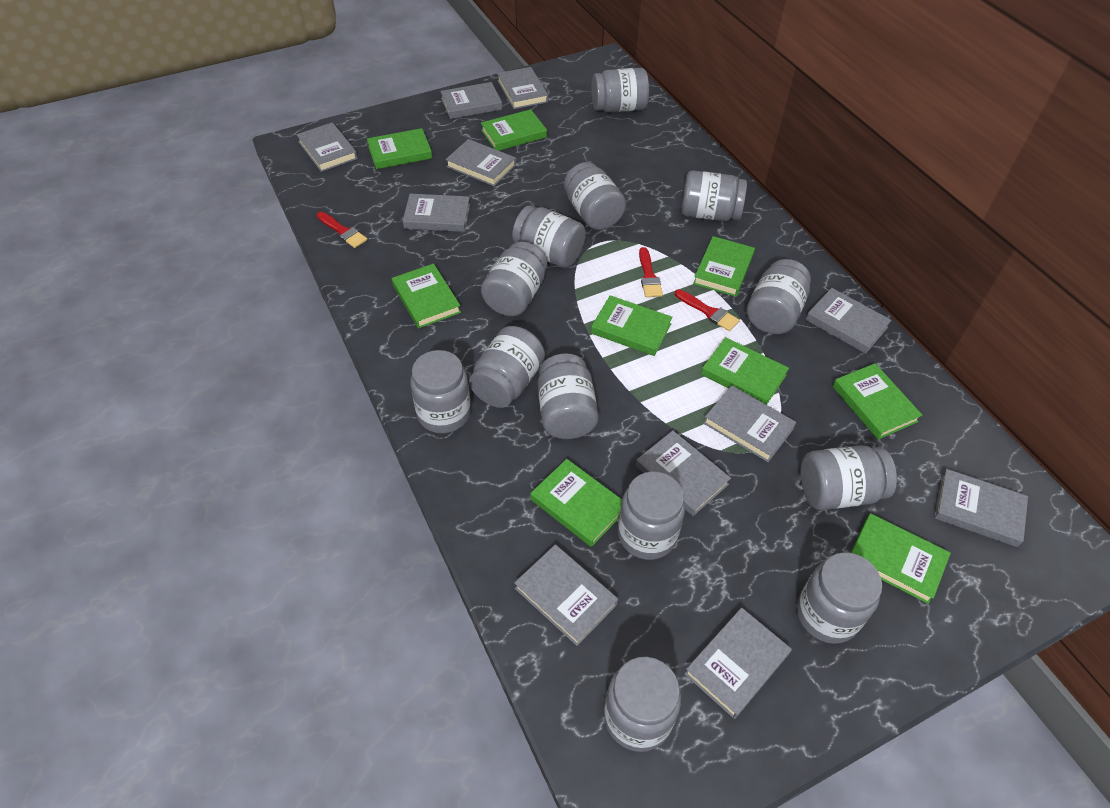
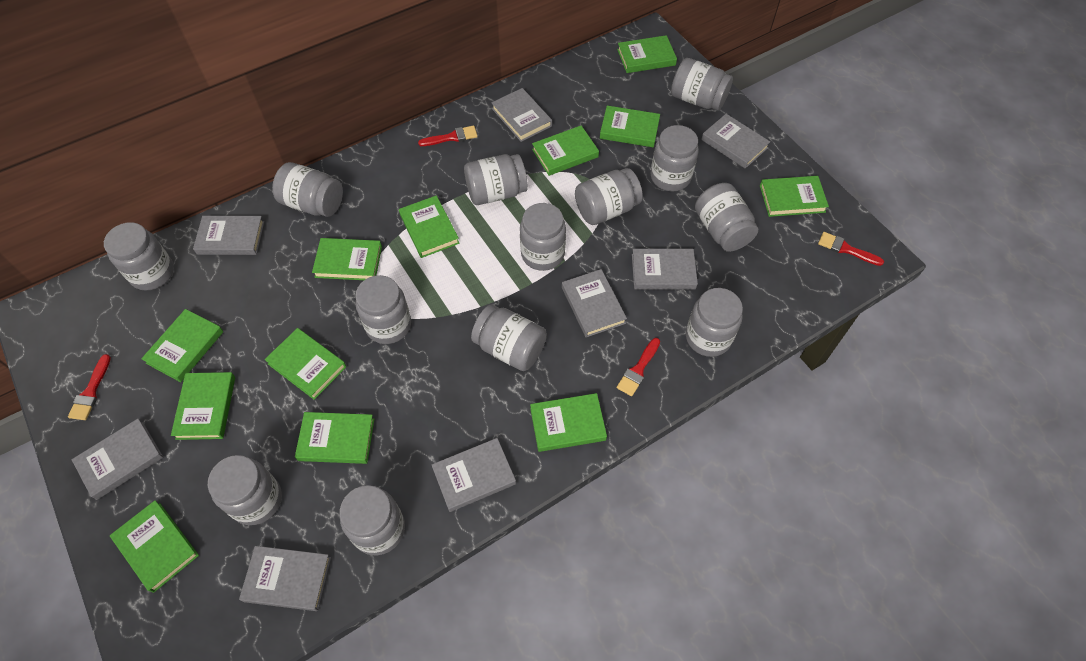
green book: [367,128,432,169] [392,264,461,329] [481,109,547,151] [531,459,622,547] [591,295,673,356] [693,236,755,297] [701,337,789,405] [833,363,922,439] [851,513,951,604] = 9 -> [110,500,199,593] [141,309,224,382] [171,372,235,440] [265,328,346,400] [295,412,374,464] [312,238,382,280] [399,195,460,258] [530,393,607,452] [532,125,599,176] [600,106,660,147] [617,35,677,73] [760,176,829,217] = 12
grey book: [296,122,358,172] [403,194,470,232] [440,82,502,119] [446,139,516,186] [497,67,548,109] [514,544,618,646] [636,430,731,516] [684,608,792,719] [703,385,796,462] [806,288,892,354] [934,469,1028,547] = 11 -> [72,418,163,500] [193,216,264,255] [239,546,331,611] [432,438,516,512] [492,88,552,142] [562,269,627,337] [632,249,698,289] [701,114,770,169] = 8
red brush: [317,212,367,248] [639,247,663,297] [675,289,740,331] = 3 -> [68,354,111,420] [418,126,478,146] [617,338,660,396] [818,232,884,266] = 4

